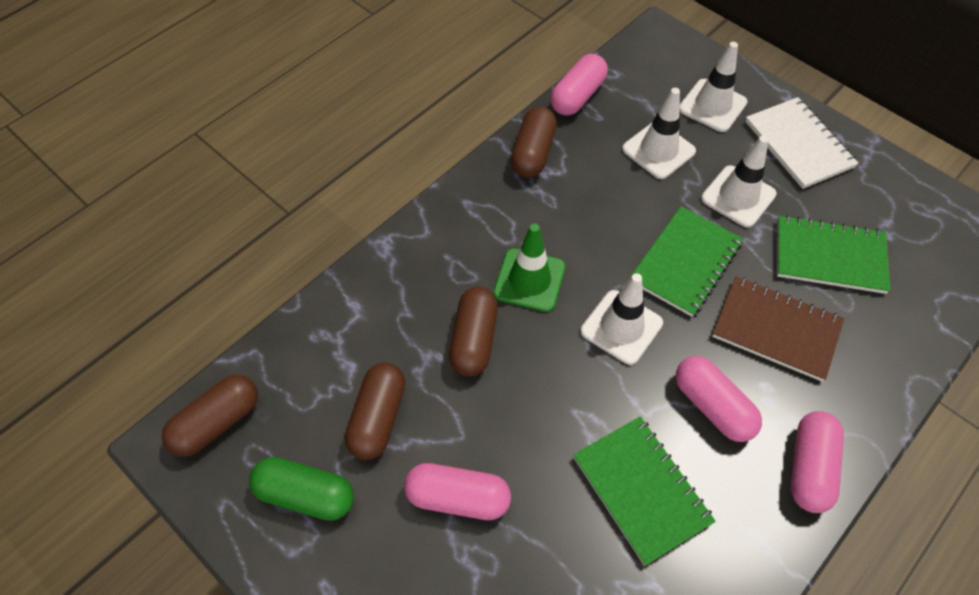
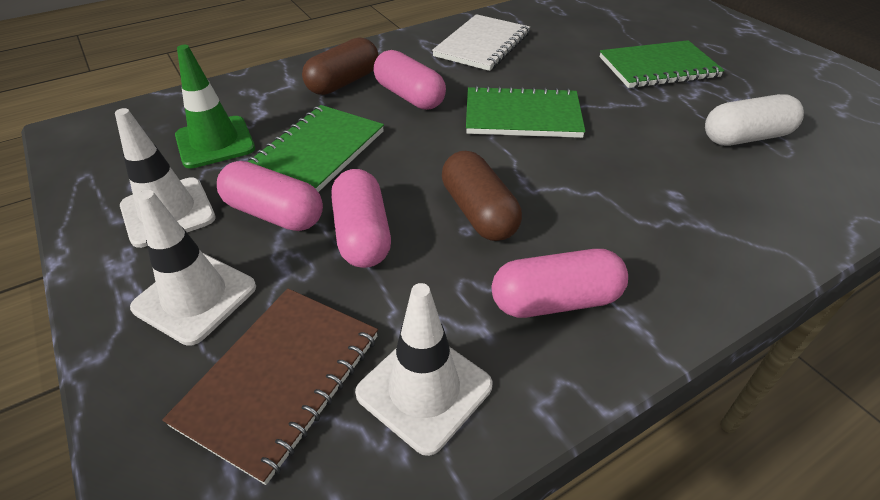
brown capsule: [162,375,258,457] [345,362,405,460] [449,287,498,376] [511,107,557,178] = 4 -> [302,37,379,95] [442,151,522,241] = 2
green capsule: [249,457,354,521] = 1 -> none = 0
white capsule: none = 0 -> [705,94,804,146] = 1
white traffic cone: [581,273,663,365] [622,88,696,179] [680,42,748,132] [701,136,777,227] = 4 -> [115,108,216,248] [130,190,256,346] [355,283,493,456] = 3

